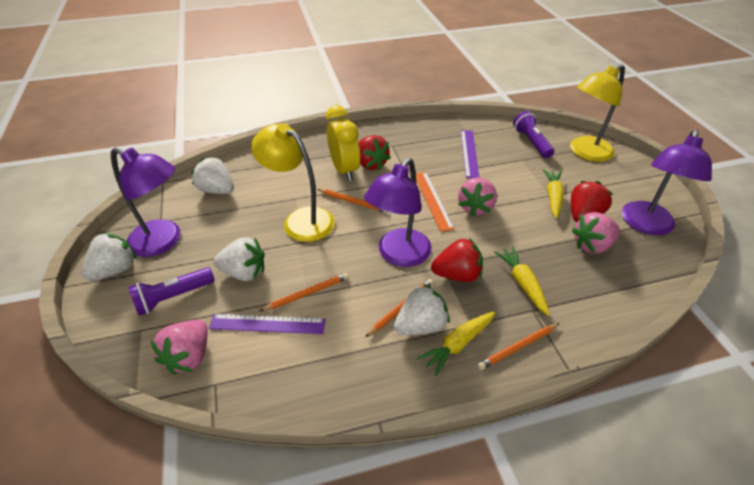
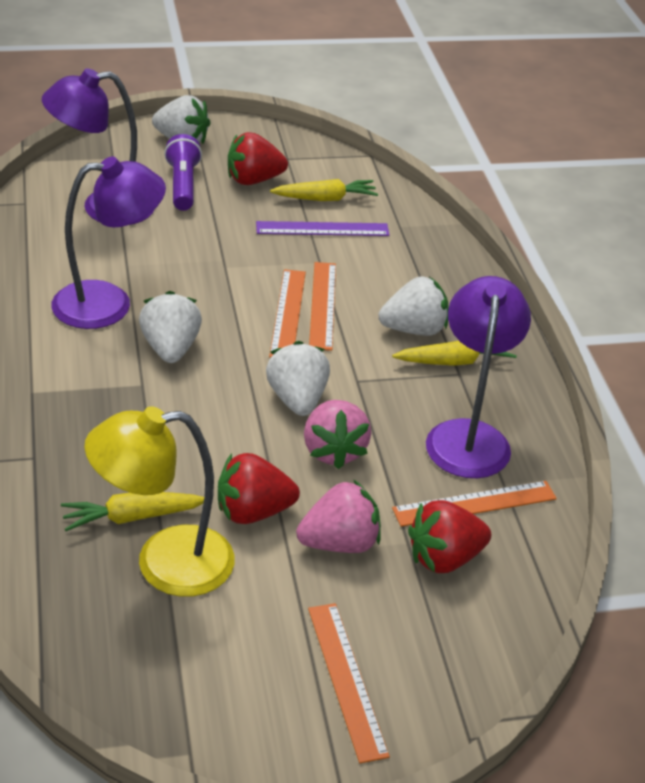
orange pencil: [260,273,349,311] [317,189,387,213] [365,279,434,337] [478,323,560,370] = 4 -> none = 0
orange ruler: [416,172,454,232] = 1 -> [269,269,306,358] [308,603,390,763] [309,262,336,351] [392,481,557,527] = 4
pink strawberry: [151,320,208,375] [458,178,497,217] [572,212,620,254] = 3 -> [296,479,381,553] [304,400,371,469] = 2
purple flashlight: [128,267,215,316] [513,111,554,158] = 2 -> [164,134,202,211] = 1
purple ruler: [209,314,325,334] [461,130,480,178] = 2 -> [256,221,389,236] = 1
yellow clock: [326,105,360,181] = 1 -> none = 0
yellow lamp: [251,123,335,242] [570,64,625,162] = 2 -> [84,406,235,597] = 1

